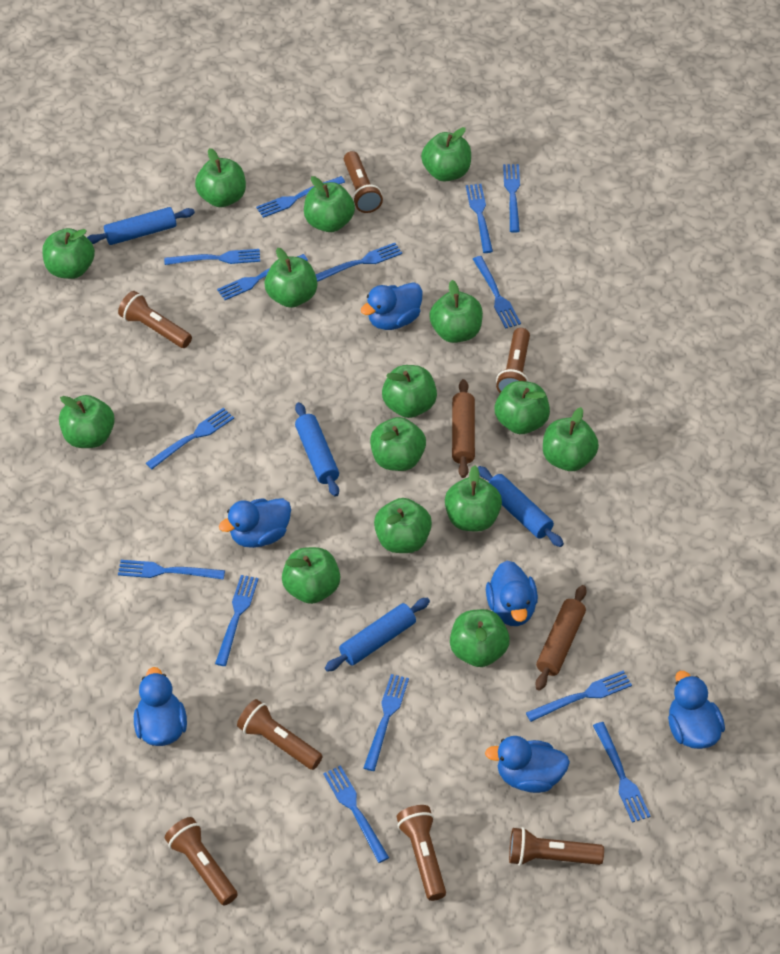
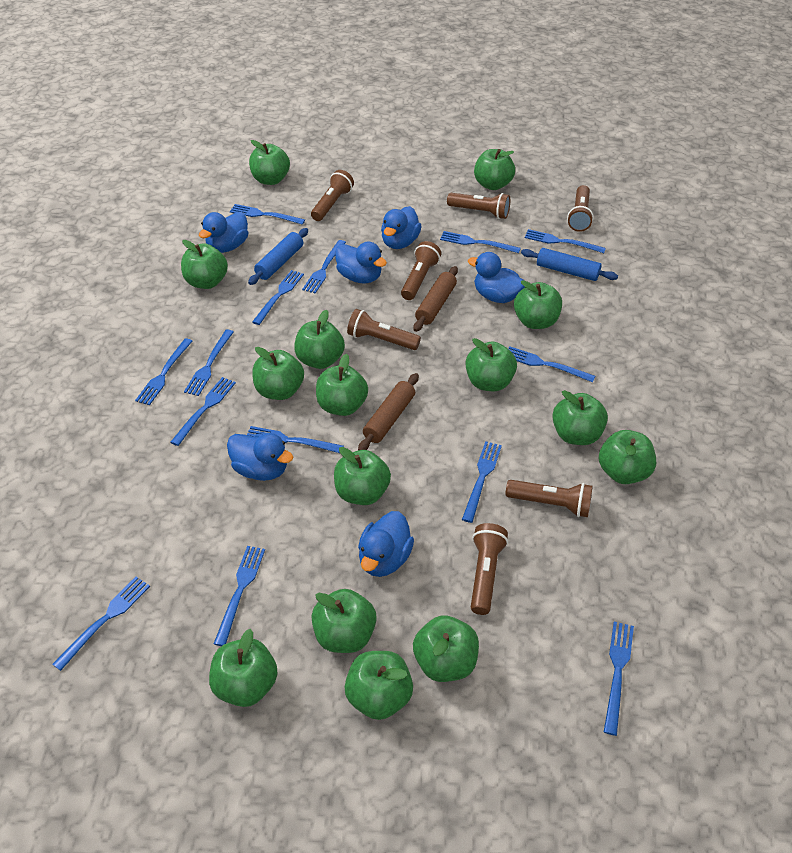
blue rolling pin: [87,207,195,245] [295,402,339,497] [325,598,430,672] [478,466,564,547] = 4 -> [248,228,308,285] [521,248,618,281] = 2

